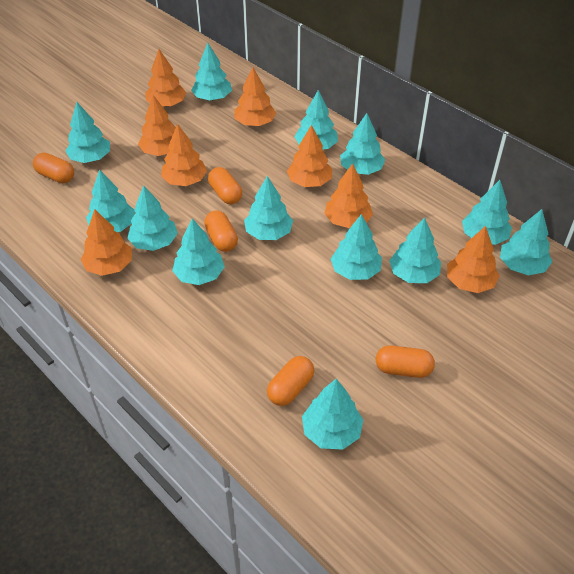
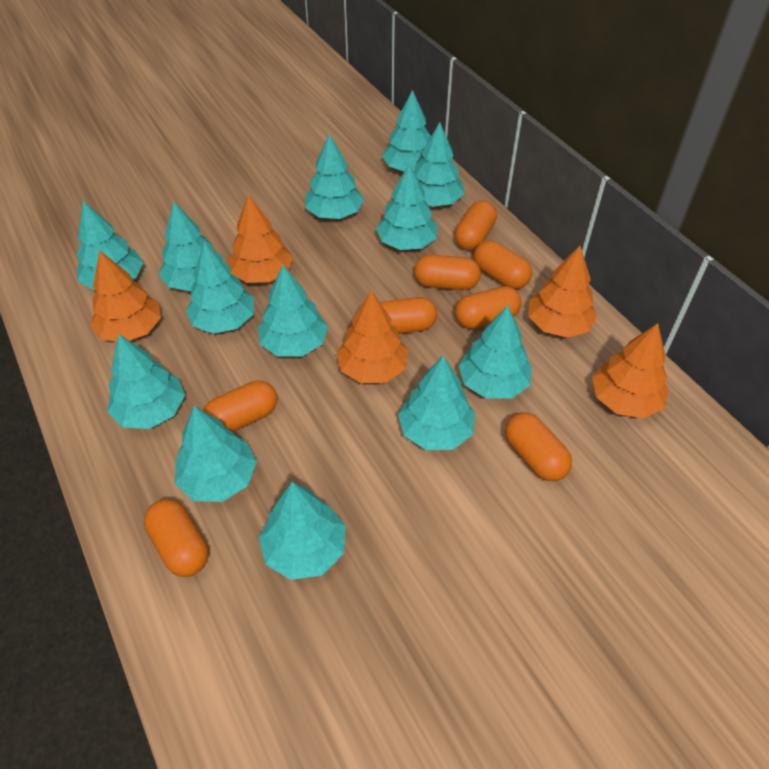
orange capsule: [33,153,74,183] [204,210,238,252] [208,167,242,204] [267,356,314,406] [376,345,435,378] = 5 -> [144,499,208,577] [203,381,277,432] [380,297,437,334] [414,255,481,290] [455,200,497,250] [455,286,521,329] [474,241,532,289] [505,412,572,481] = 8
orange tree: [81,209,132,276] [138,95,176,156] [145,49,186,107] [161,124,207,186] [234,68,276,126] [287,125,332,187] [324,163,373,228] [447,226,500,293] = 8 -> [90,250,161,342] [228,194,293,283] [336,290,408,384] [528,246,597,338] [592,323,669,418] = 5

